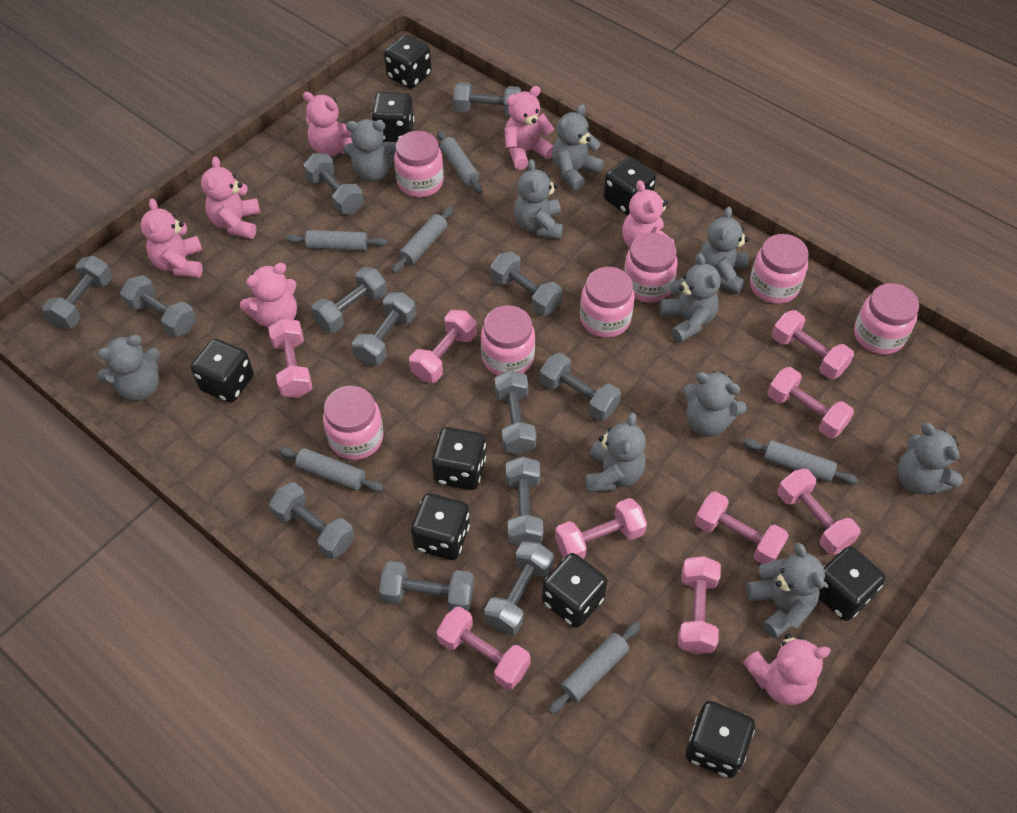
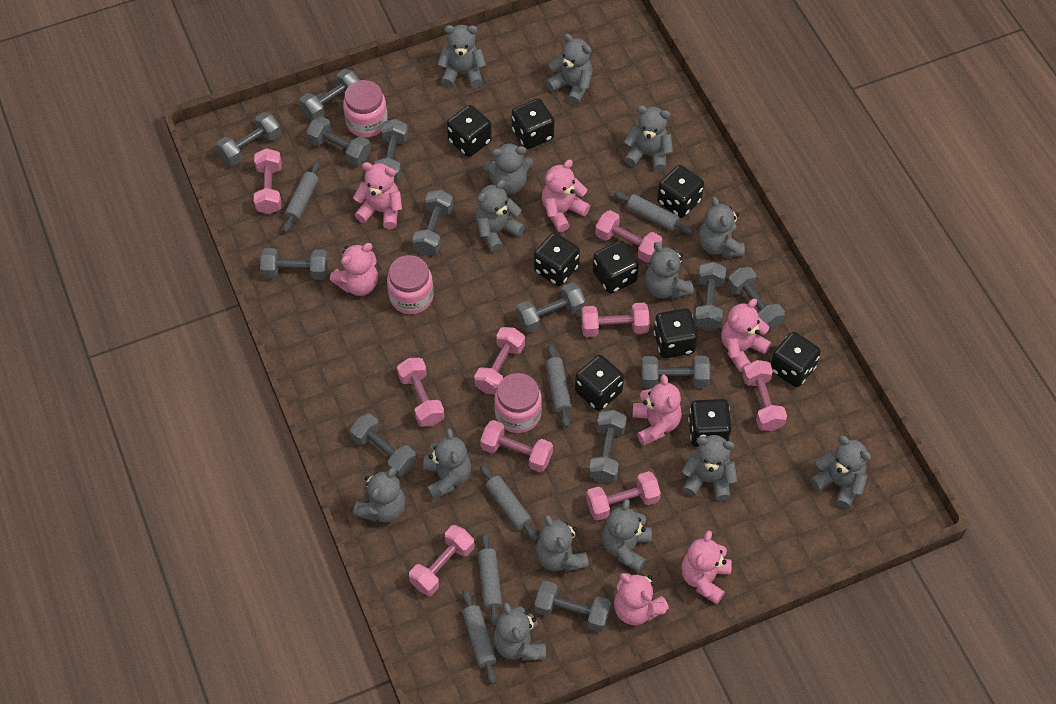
grey teddy bear: [97,335,160,401] [343,119,396,182] [514,159,563,240] [552,104,604,191] [585,413,646,492] [660,253,721,343] [683,371,747,437] [699,207,749,294] [746,543,825,638] [897,423,963,495] = 10 -> [353,467,406,522] [423,428,471,500] [438,25,486,88] [475,180,525,252] [483,142,533,194] [493,602,546,661] [536,515,589,572] [546,33,593,105] [602,499,652,572] [624,106,673,172] [645,242,694,299] [682,435,737,501] [699,197,745,257] [810,436,871,509] = 14
pink jar: [323,386,384,460] [394,131,444,197] [481,305,535,376] [580,267,635,338] [624,233,678,303] [750,234,809,304] [854,283,919,355] = 7 -> [343,80,388,137] [387,255,434,314] [494,373,542,433] = 3

